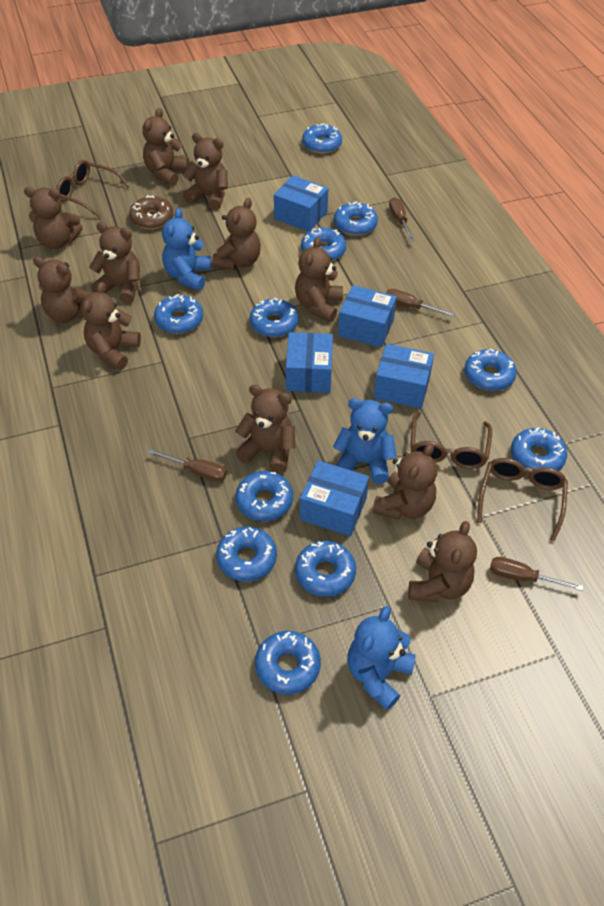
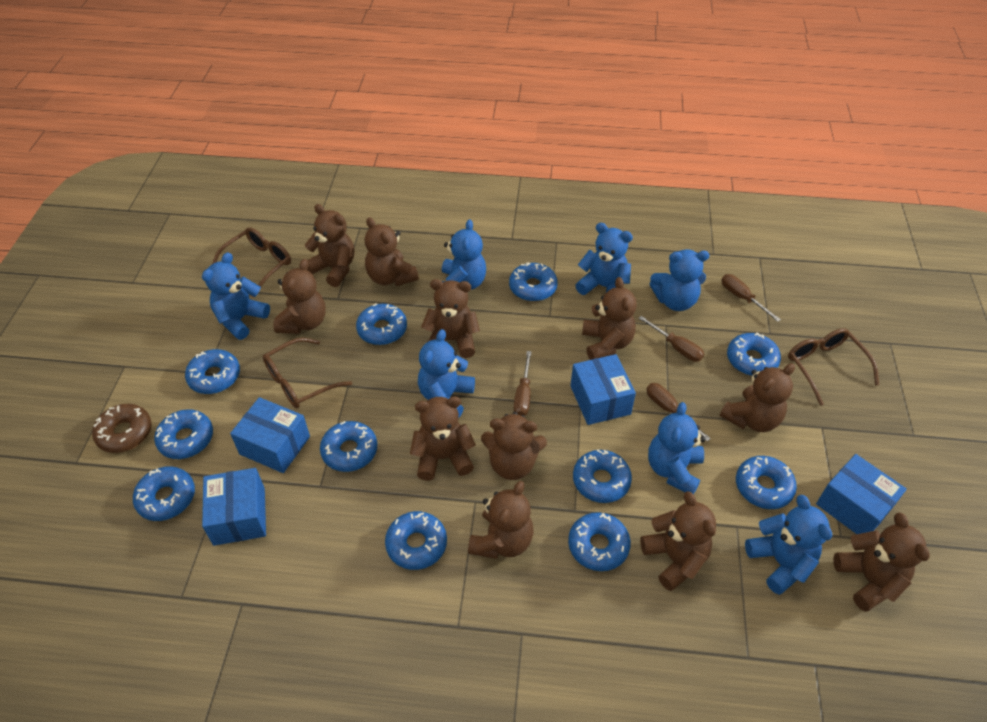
blue box: [274,175,328,232] [286,332,333,393] [300,460,369,536] [338,285,397,347] [374,344,434,408] = 5 -> [202,468,266,546] [230,397,310,473] [570,354,636,425] [816,454,907,534] = 4
blue teddy bear: [162,208,211,291] [333,398,397,484] [347,606,416,710] = 3 -> [202,252,270,340] [418,329,475,417] [442,219,486,290] [575,223,633,295] [648,402,705,494] [649,249,710,311] [745,495,832,595] = 7

